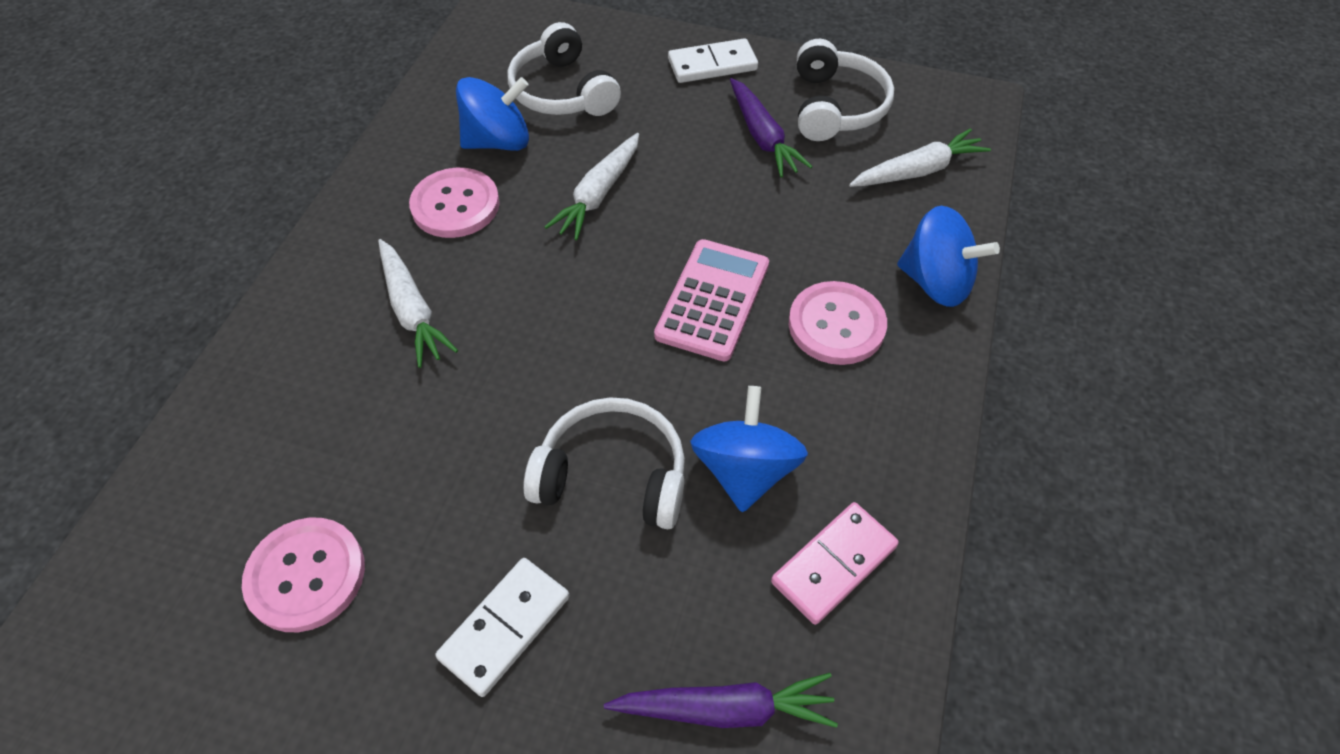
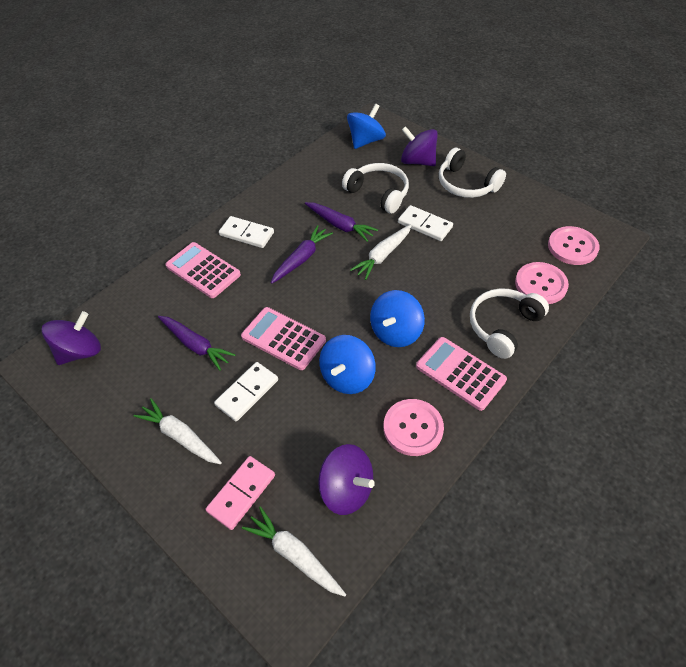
pink calculator: [654,239,769,361] = 1 -> [165,242,241,298] [241,307,326,370] [416,337,507,411] = 3
purple carrot: [604,673,838,728] [730,78,813,177] = 2 -> [158,316,236,371] [271,225,333,284] [305,202,378,242] = 3
purple spinning top: none = 0 -> [42,311,101,365] [318,444,375,515] [401,126,438,166] = 3
white domino: [435,558,570,697] [668,38,758,83] = 2 -> [214,362,278,421] [219,216,274,248] [398,205,453,241] = 3

